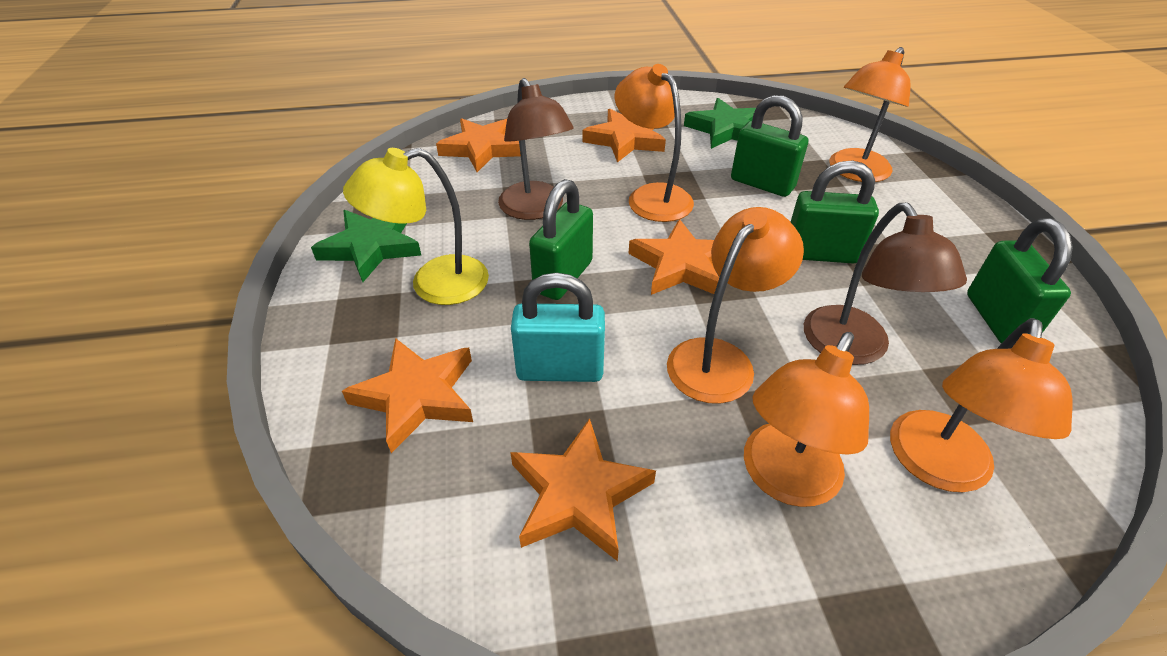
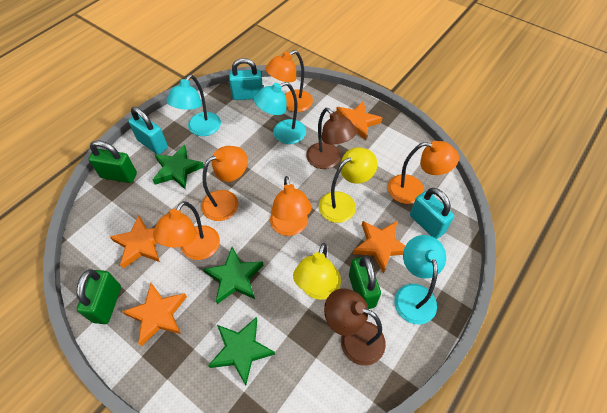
green padlock: [529,179,593,300] [731,95,808,197] [791,160,879,263] [967,218,1073,344] = 4 -> [76,269,121,324] [89,141,137,183] [349,256,381,309] = 3
green star: [311,210,421,282] [684,98,756,149] = 2 -> [153,145,204,189] [203,247,264,304] [208,317,275,385] = 3
orange star: [342,338,473,453] [436,118,521,172] [510,418,656,561] [582,109,666,162] [629,219,719,295] = 5 -> [110,215,160,269] [122,283,187,346] [336,101,382,140] [353,221,405,274] = 4
turquoise lamp: none = 0 -> [166,75,221,136] [254,82,306,144] [394,235,446,325] = 3
turquoise padlock: [511,273,605,382] = 1 -> [128,107,168,155] [229,58,263,100] [410,188,454,239] = 3
yellow lamp: [343,148,489,305] = 1 -> [293,243,341,300] [319,147,378,223] = 2

